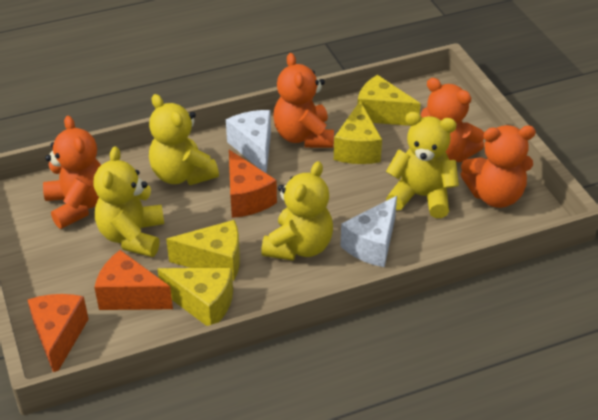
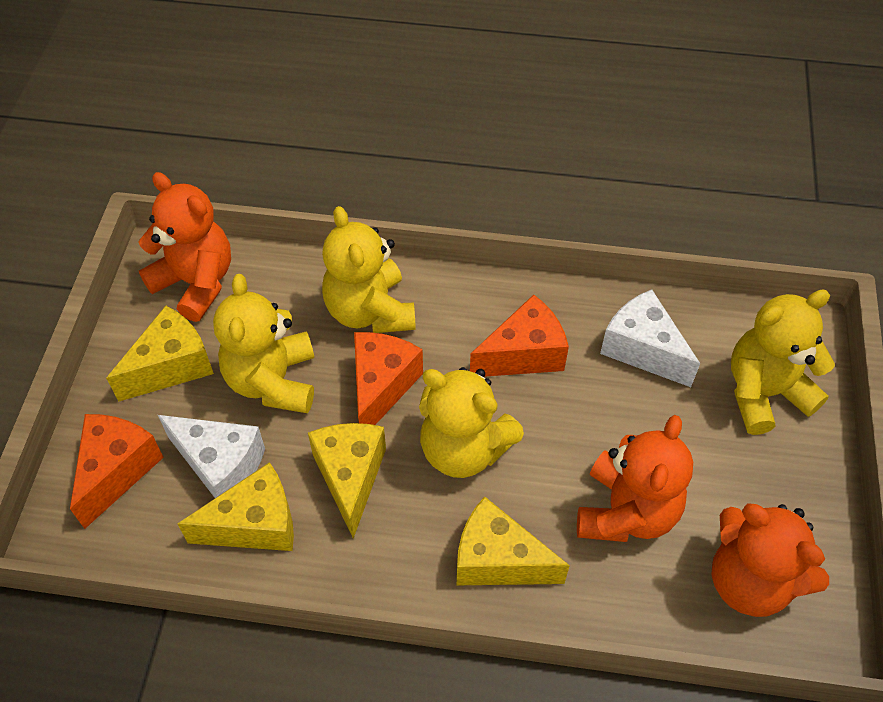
orange teddy bear: [43,116,101,229] [273,53,334,148] [421,78,484,162] [461,125,536,208] = 4 -> [139,172,231,322] [577,415,693,542] [711,503,829,617] = 3

